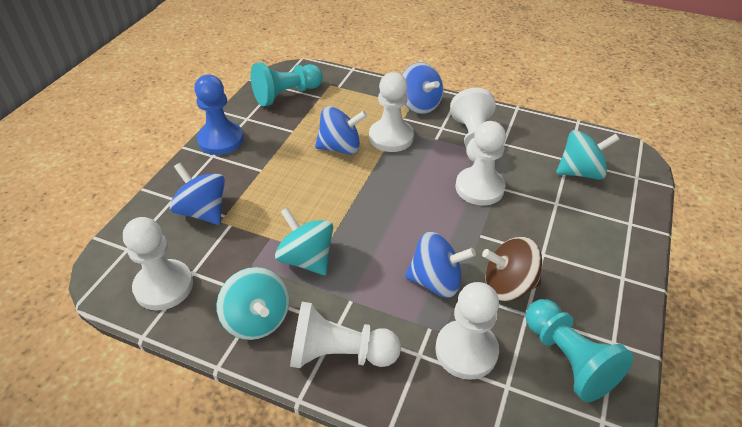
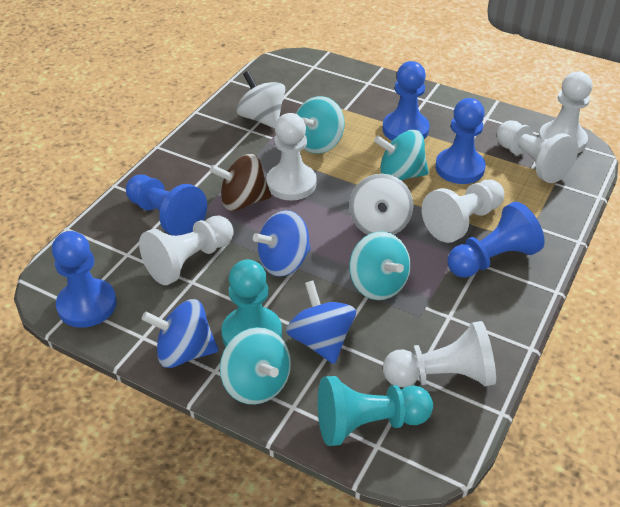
blue pawn: [194,75,244,155] = 1 -> [52,231,117,328] [126,175,207,236] [382,61,430,141] [435,98,486,184] [447,202,545,278] = 5
blue spinning top: [170,163,225,225] [315,106,367,155] [402,62,443,114] [405,232,476,298] = 4 -> [142,299,218,368] [253,210,311,277] [286,280,356,364] = 3
turquoise spinning top: [217,267,289,340] [275,207,333,275] [556,130,620,180] = 3 -> [220,327,291,405] [296,96,345,154] [349,231,411,300] [374,130,429,181] = 4
white spinning top: none = 0 -> [236,71,285,129] [349,174,413,235] = 2

